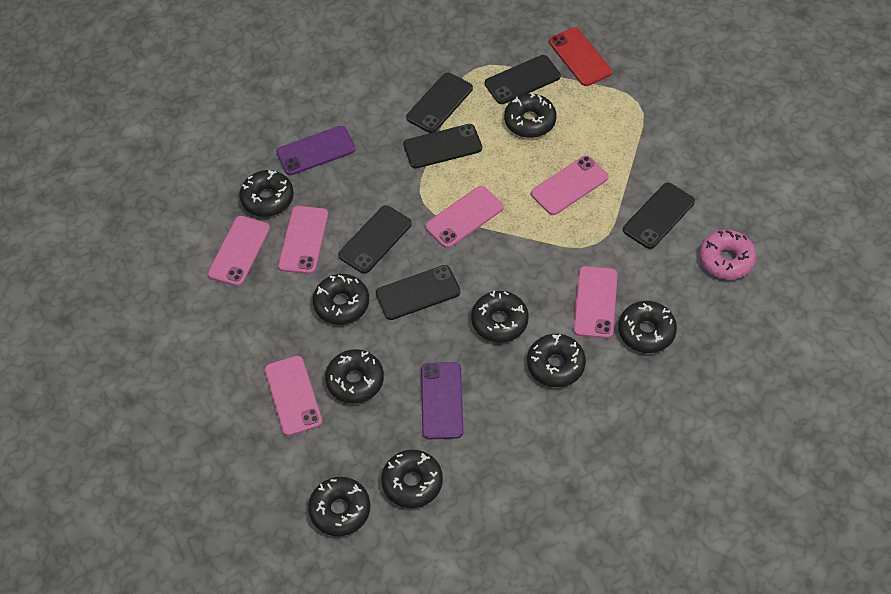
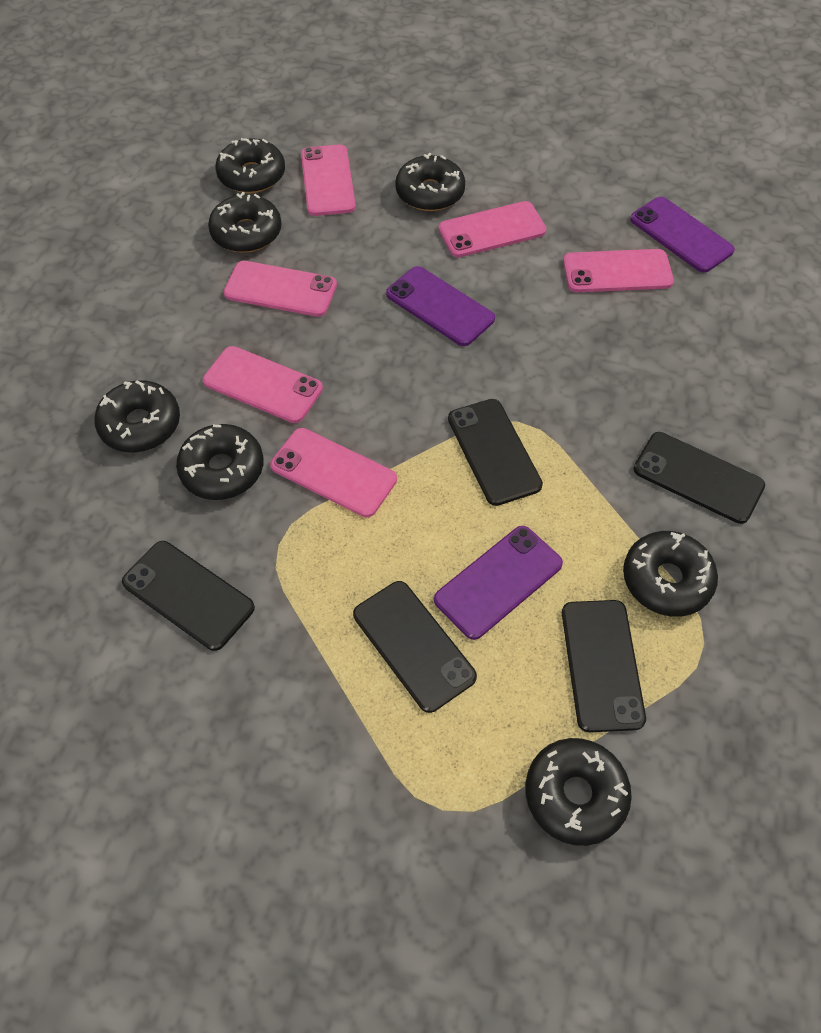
black donut: [239,170,294,217] [308,477,370,536] [313,274,369,325] [325,349,384,404] [381,450,443,508] [471,291,529,343] [504,93,556,138] [527,334,586,387] [618,301,677,353] = 9 -> [94,380,180,452] [176,424,263,500] [208,192,282,252] [215,138,285,193] [395,153,465,211] [525,738,632,846] [623,531,718,617] = 7
black phone: [338,205,412,274] [376,265,460,320] [403,124,482,169] [406,72,473,133] [485,55,561,104] [623,183,695,249] = 6 -> [122,541,255,651] [353,581,477,713] [448,399,543,506] [562,600,646,732] [634,432,765,524] = 5
pink donut: [699,230,757,279] = 1 -> none = 0
purple phone: [276,126,355,175] [421,362,463,439] = 2 -> [386,266,495,346] [434,526,563,640] [630,197,735,273] = 3
red phone: [549,27,612,86] = 1 -> none = 0

